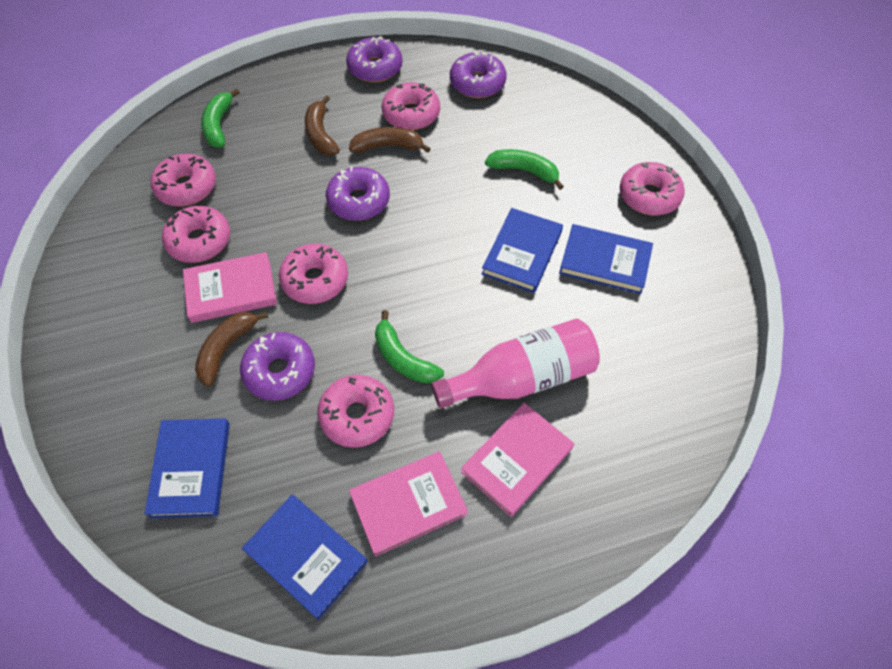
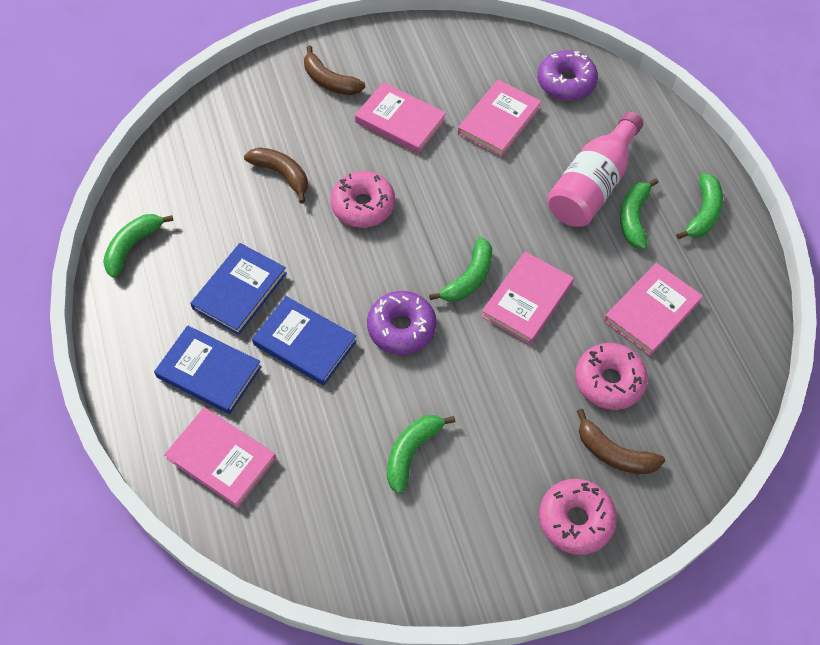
blue book: [144,418,230,518] [242,495,367,620] [482,208,563,293] [559,224,653,294] = 4 -> [154,325,262,414] [190,243,287,335] [252,296,357,386] = 3
green banana: [201,88,240,148] [375,310,444,384] [485,149,564,190] = 3 -> [103,214,173,278] [387,415,455,494] [429,237,492,302] [620,178,658,249] [676,173,723,239] = 5
pink book: [183,252,277,323] [349,451,468,557] [461,403,574,517] = 3 -> [164,407,277,508] [355,82,446,154] [458,80,542,157] [481,252,574,345] [604,263,703,356] = 5
pink donut: [151,154,216,207] [162,206,230,263] [279,244,348,304] [317,375,394,448] [382,82,440,130] [620,162,685,216] = 6 -> [330,171,395,228] [539,479,617,555] [575,343,648,410] = 3
purple donut: [240,332,315,401] [326,166,390,221] [346,36,402,82] [450,51,507,98] = 4 -> [367,291,436,355] [538,50,598,101] = 2

